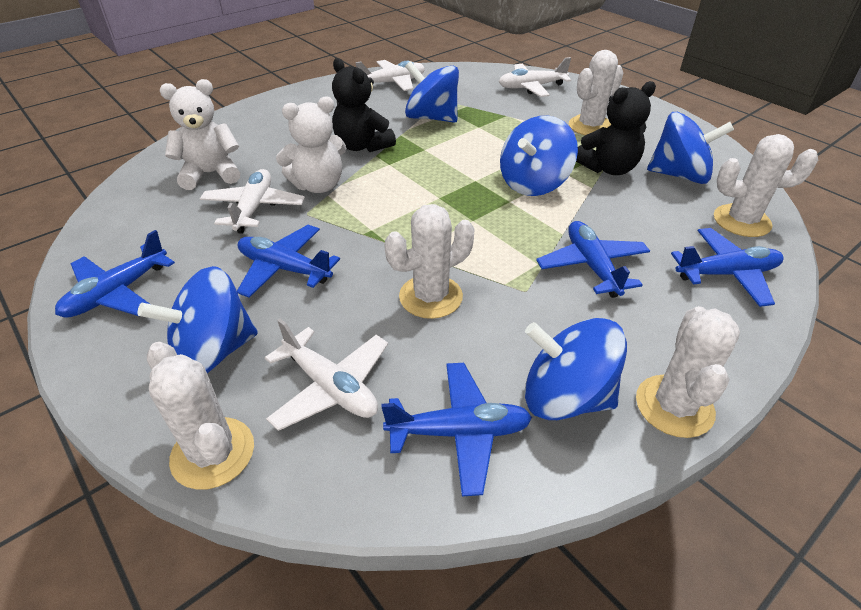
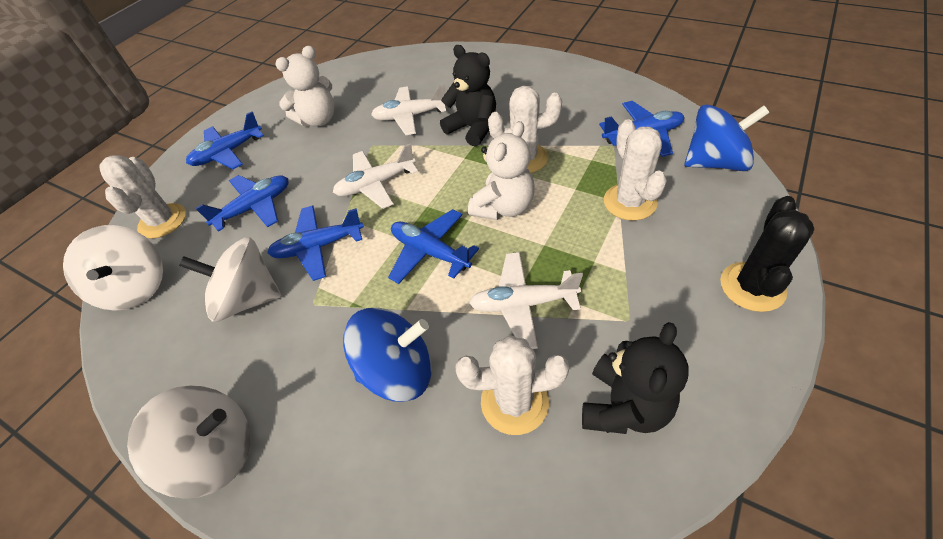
black cactus: none = 0 -> [720,196,814,312] = 1
blue spinning top: [138,266,258,373] [405,61,459,123] [500,116,578,196] [525,318,627,420] [647,112,734,184] = 5 -> [343,308,432,402] [685,104,770,171] = 2
white cactus: [147,342,254,490] [384,204,474,319] [569,50,623,135] [636,306,740,438] [714,134,818,237] = 5 -> [100,155,186,238] [455,335,569,435] [488,86,562,173] [604,119,667,221] = 4
white plane: [200,169,305,234] [265,319,388,431] [355,60,425,91] [499,57,571,97] = 4 -> [333,143,418,209] [371,84,446,135] [469,252,583,349] = 3
white spinning top: none = 0 -> [63,225,163,311] [127,385,250,499] [179,237,281,322] = 3

